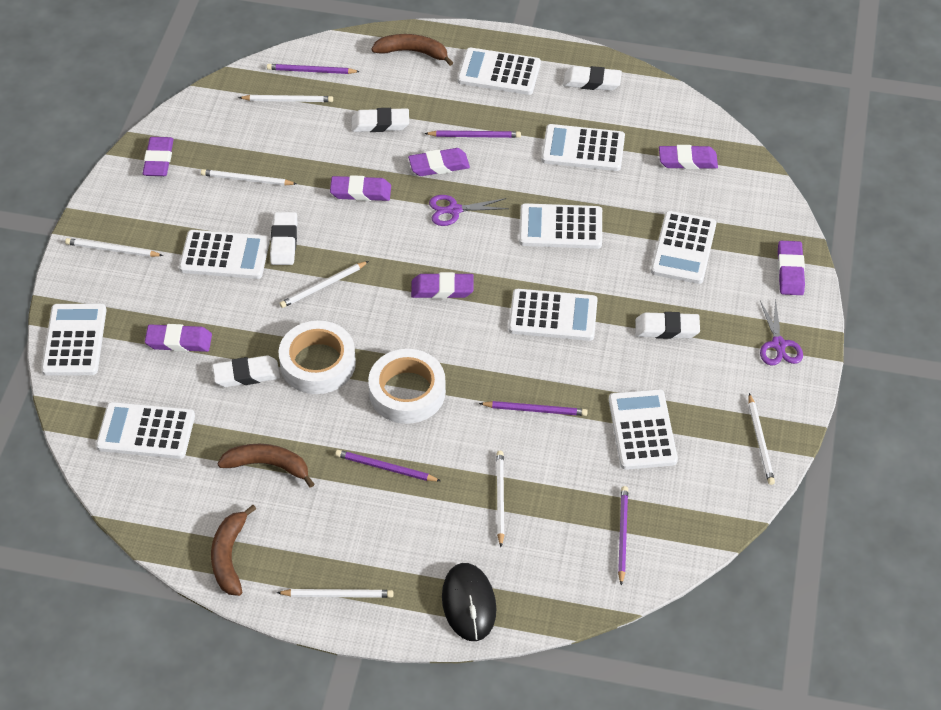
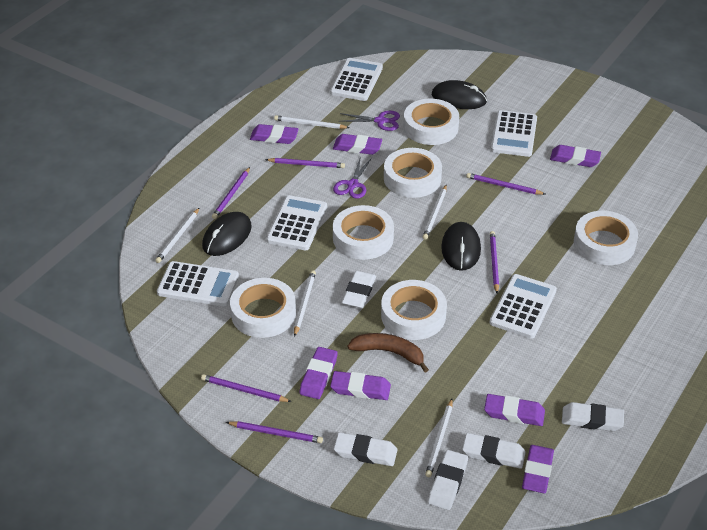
black mouse: [442,563,496,641] = 1 -> [202,212,252,256] [432,80,487,109] [441,222,481,271] = 3
brown banana: [211,505,256,596] [218,444,314,488] [371,34,453,66] = 3 -> [347,333,429,372] = 1
purple pencil: [267,64,360,74] [335,450,441,481] [424,130,521,138] [479,401,588,416] [618,486,628,585] = 5 -> [201,374,292,402] [212,167,250,219] [226,421,323,443] [265,158,345,168] [466,173,545,195] [490,231,499,293] = 6
white calculator: [41,303,107,376] [96,402,195,459] [179,230,270,279] [458,48,541,95] [509,289,598,341] [519,203,602,249] [542,124,625,171] [609,389,678,470] [651,211,716,284] = 9 -> [157,261,239,306] [266,195,327,250] [330,58,383,101] [490,274,557,339] [491,110,537,157] = 5
white pencil: [65,238,164,257] [201,169,297,186] [238,95,333,102] [277,589,394,598] [279,261,369,308] [496,451,504,547] [749,393,775,485] = 7 -> [155,208,199,263] [274,115,349,129] [294,270,316,337] [423,184,447,240] [425,399,453,477] = 5
white tape: [279,321,356,394] [368,349,446,424] = 2 -> [230,278,296,338] [333,205,394,260] [381,280,447,340] [384,148,442,198] [404,99,459,145] [574,211,638,265] = 6

